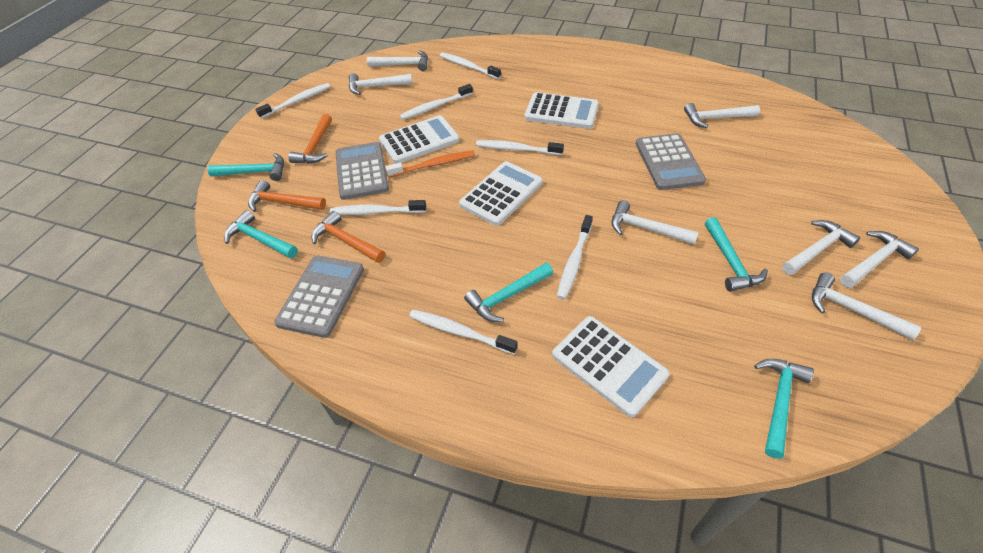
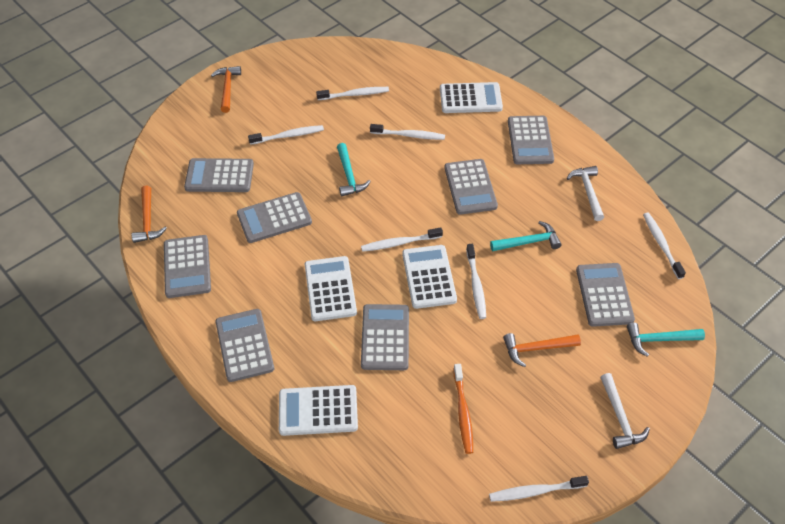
grey calculator: [274,256,364,338] [335,142,389,200] [636,133,706,190] = 3 -> [164,235,211,298] [184,158,254,192] [215,309,274,382] [237,192,312,243] [361,304,409,370] [444,159,498,215] [508,116,554,164] [576,263,635,327] = 8
turquoise hammer: [207,153,284,181] [224,210,298,258] [464,263,553,322] [705,217,768,292] [754,359,814,459] = 5 -> [337,143,371,196] [490,221,562,251] [627,322,705,357] = 3
white hammer: [349,73,413,95] [367,50,428,71] [612,200,699,244] [684,103,760,128] [782,220,860,275] [812,272,922,340] [840,231,919,288] = 7 -> [567,166,604,221] [600,373,650,449] = 2

